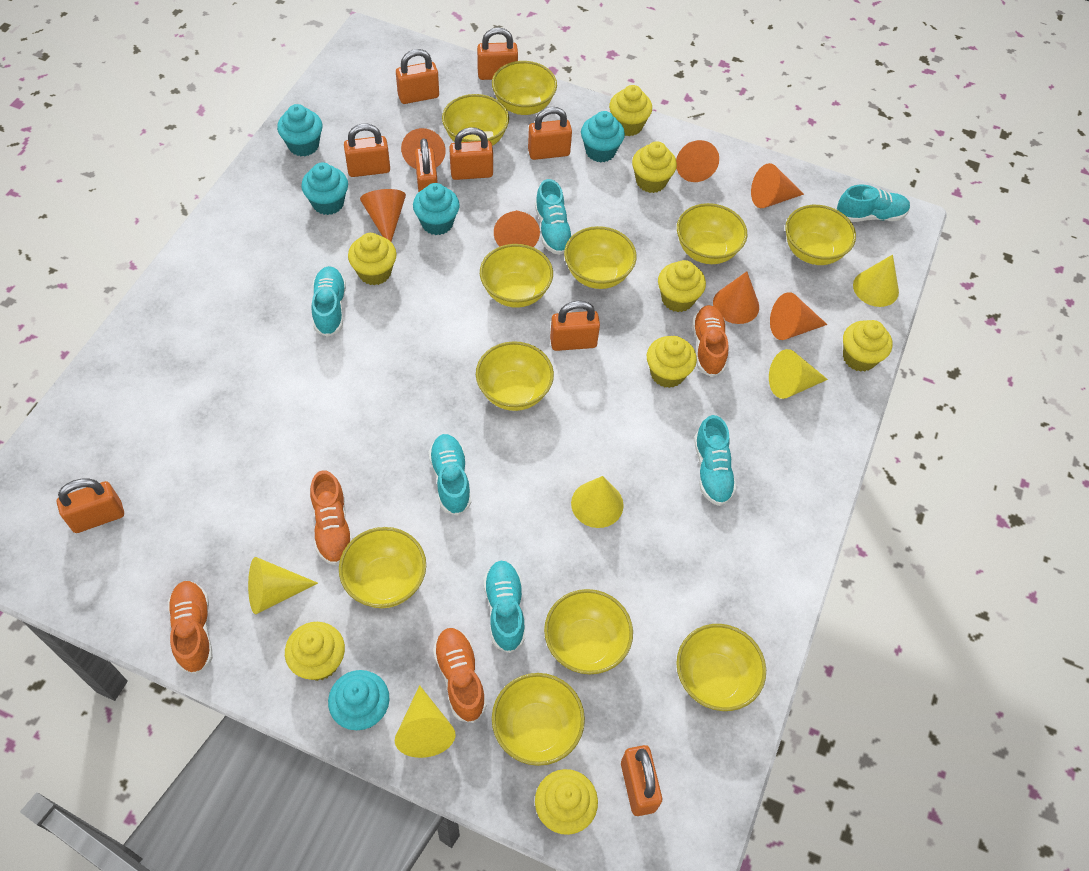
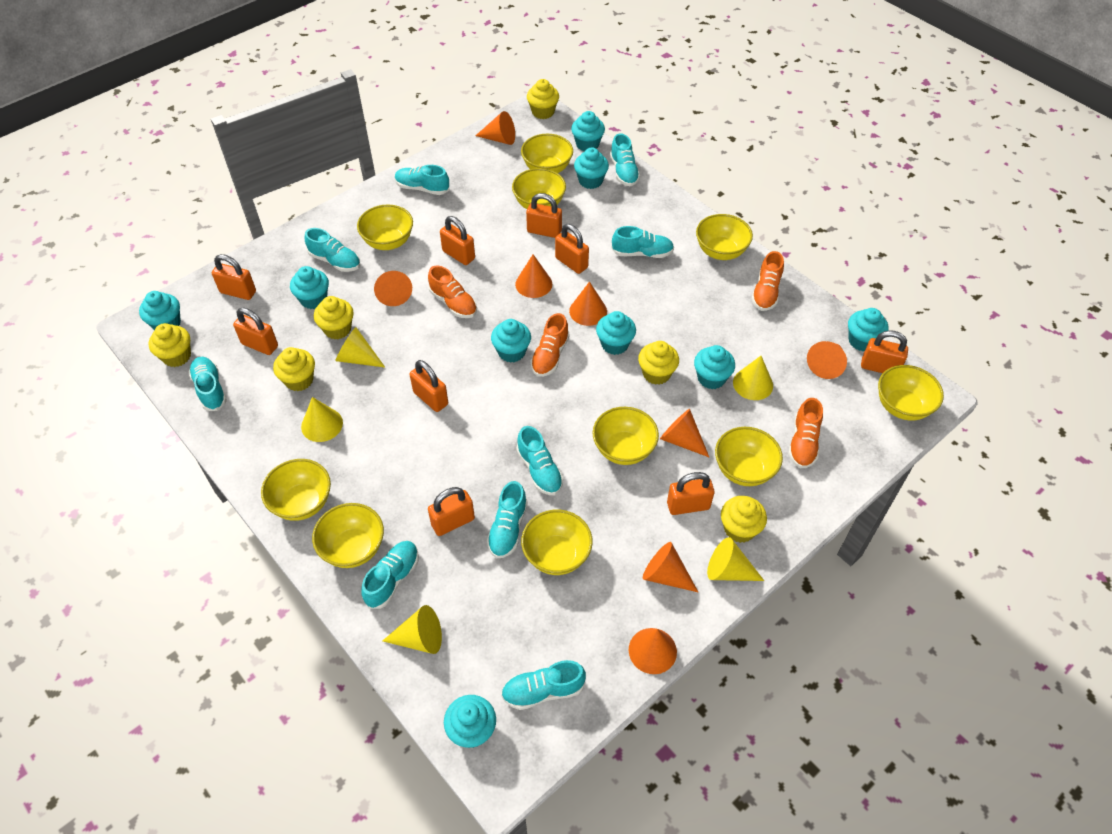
orange cone: [360,189,406,241] [401,128,446,169] [494,210,540,247] [676,140,719,182] [713,271,759,324] [751,163,804,208] [770,292,827,340] = 7 -> [374,271,412,306] [475,111,515,145] [515,254,552,298] [569,281,607,326] [629,628,677,674] [643,542,698,592] [660,409,709,457] [807,341,847,379] = 8
turquoise cupcake: [277,104,323,156] [301,162,348,215] [328,670,389,730] [413,183,460,235] [581,111,625,163] = 5 -> [139,291,181,330] [290,266,329,309] [444,695,496,748] [491,319,531,363] [571,111,605,151] [574,148,609,189] [596,311,636,355] [694,345,735,389] [848,308,889,351] = 9
turquoise shoe: [311,266,346,337] [428,434,471,516] [483,561,525,653] [535,179,573,255] [694,415,736,506] [836,185,910,222] = 6 -> [189,357,227,411] [305,228,360,272] [361,541,419,609] [395,165,450,195] [487,481,528,558] [501,660,586,710] [516,426,563,495] [610,133,640,186] [611,226,674,258] = 9
yellow bowl: [339,527,426,608] [442,94,509,146] [476,341,554,411] [480,244,553,308] [492,61,557,115] [492,673,585,766] [544,589,633,674] [564,226,637,289] [676,624,766,711] [677,203,747,264] [785,205,856,265] = 11 -> [261,459,331,521] [312,503,384,568] [357,205,413,250] [512,168,566,209] [521,134,573,173] [521,510,593,575] [593,407,659,465] [696,214,753,260] [715,427,783,486] [878,365,944,421] = 10
yellow cupcake: [285,622,345,681] [348,233,396,285] [535,769,598,835] [609,85,652,136] [632,141,677,193] [647,336,697,388] [658,260,706,312] [843,320,892,372] = 8 -> [148,323,191,367] [273,347,315,391] [314,296,354,339] [527,79,559,119] [638,341,679,385] [721,496,767,543] = 6

